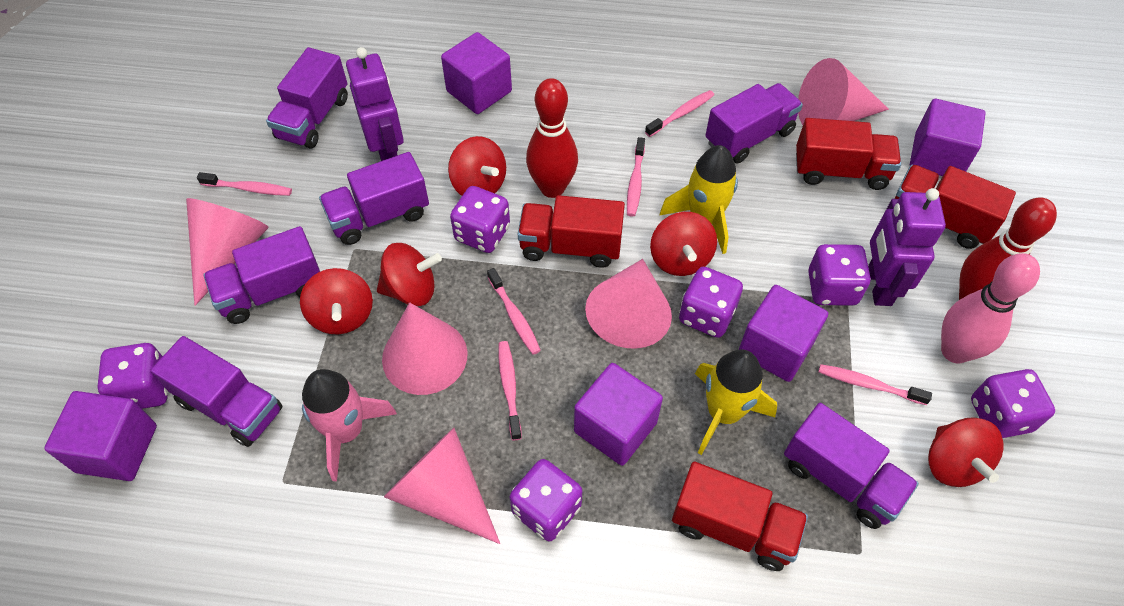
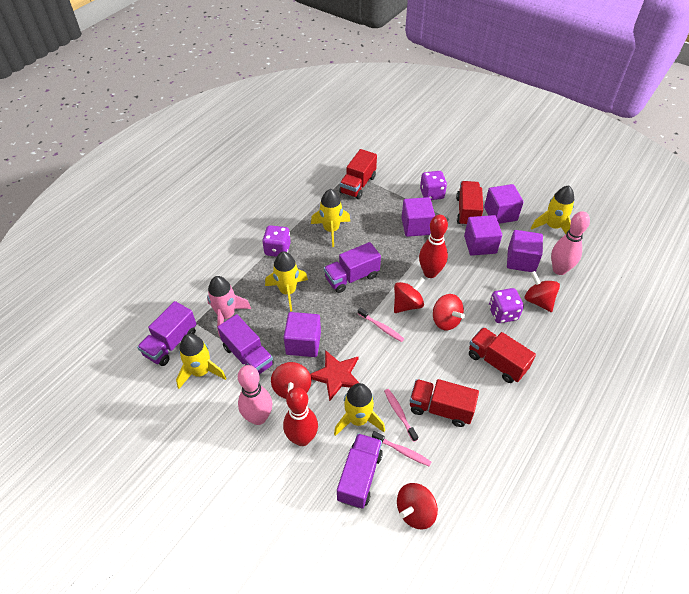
pink bowling pin: [941,253,1040,364] = 1 -> [238,365,272,425] [551,211,590,275] = 2
pink cone: [186,198,269,306] [382,302,468,395] [384,428,500,544] [585,259,672,349] [798,58,889,125] = 5 -> none = 0
pink toothbrush: [197,172,292,196] [487,268,541,355] [498,341,522,440] [627,137,645,217] [645,90,714,137] [818,364,932,405] = 6 -> [358,308,404,342] [372,431,431,466] [384,389,418,442] = 3
purple dice: [97,343,168,409] [450,186,510,253] [510,459,582,541] [679,267,743,338] [808,244,871,306] [971,369,1055,438] = 6 -> [262,225,291,257] [420,171,447,200] [489,288,524,323] = 3
purple robot: [346,47,404,161] [868,188,946,306] = 2 -> none = 0
purple truck: [151,336,283,447] [203,226,320,324] [266,47,348,149] [319,152,429,245] [705,83,803,163] [784,403,919,529] = 6 -> [137,301,197,366] [217,314,274,374] [324,242,381,293] [337,433,383,509] = 4
red star: none = 0 -> [310,350,359,401] = 1
yellow rocket: [660,145,738,254] [695,349,777,455] = 2 -> [176,334,226,389] [265,251,308,311] [311,189,350,247] [334,383,385,436] [531,186,574,234] = 5

